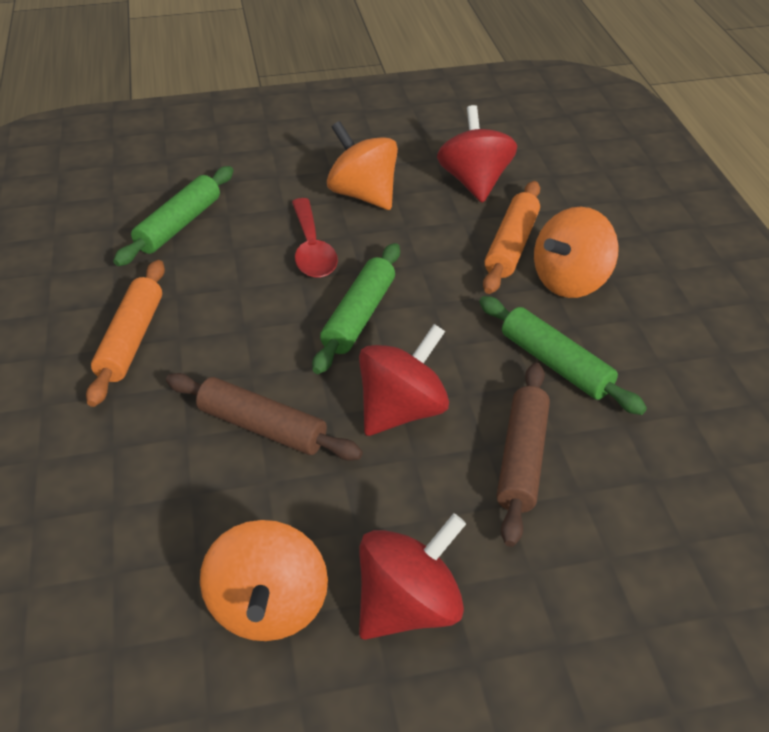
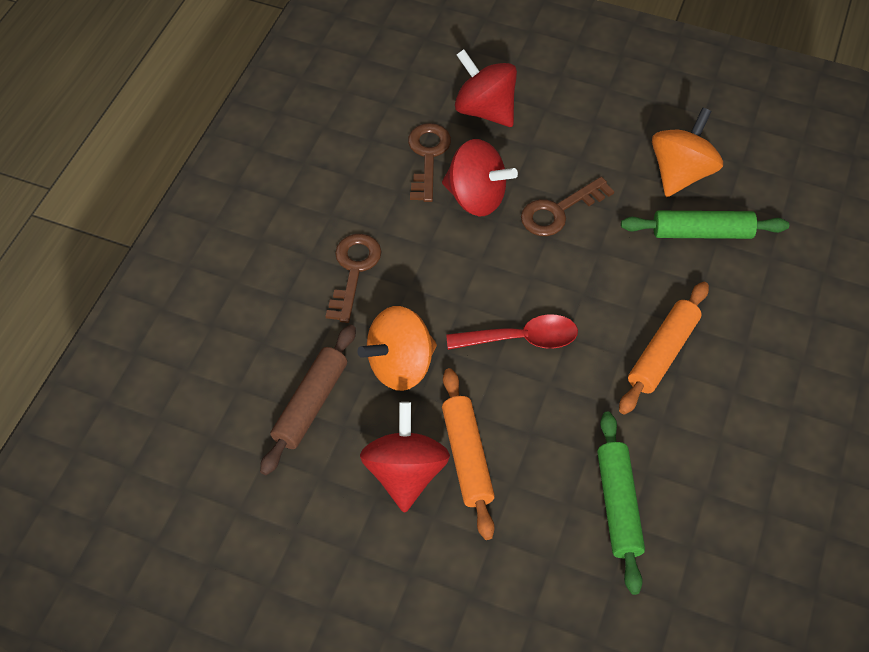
brown key: none = 0 -> [326,234,381,323] [408,123,451,202] [521,177,614,236] = 3
brown rolling pin: [166,373,363,461] [497,363,550,547] = 2 -> [260,325,356,475] = 1
green rolling pin: [113,166,233,266] [312,243,400,374] [479,296,647,415] = 3 -> [597,412,645,595] [621,211,789,239] = 2
orange spinning top: [200,520,328,641] [327,121,398,210] [534,207,619,298] = 3 -> [357,306,437,391] [652,107,723,197] = 2

